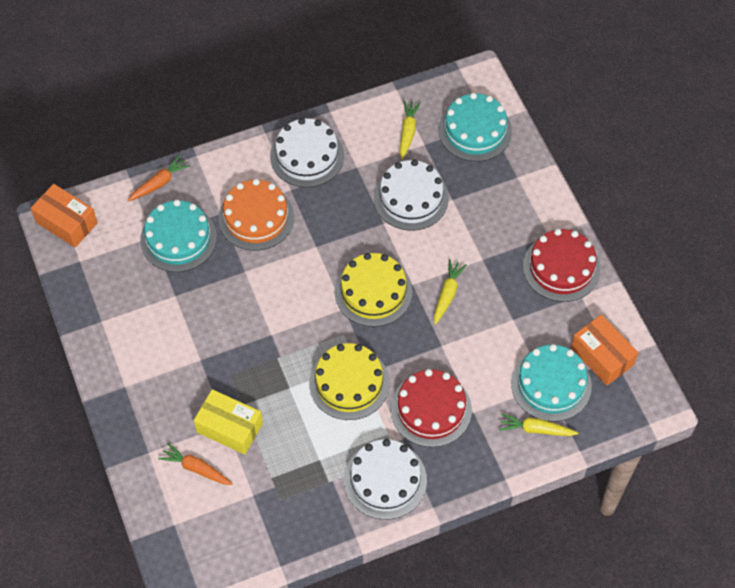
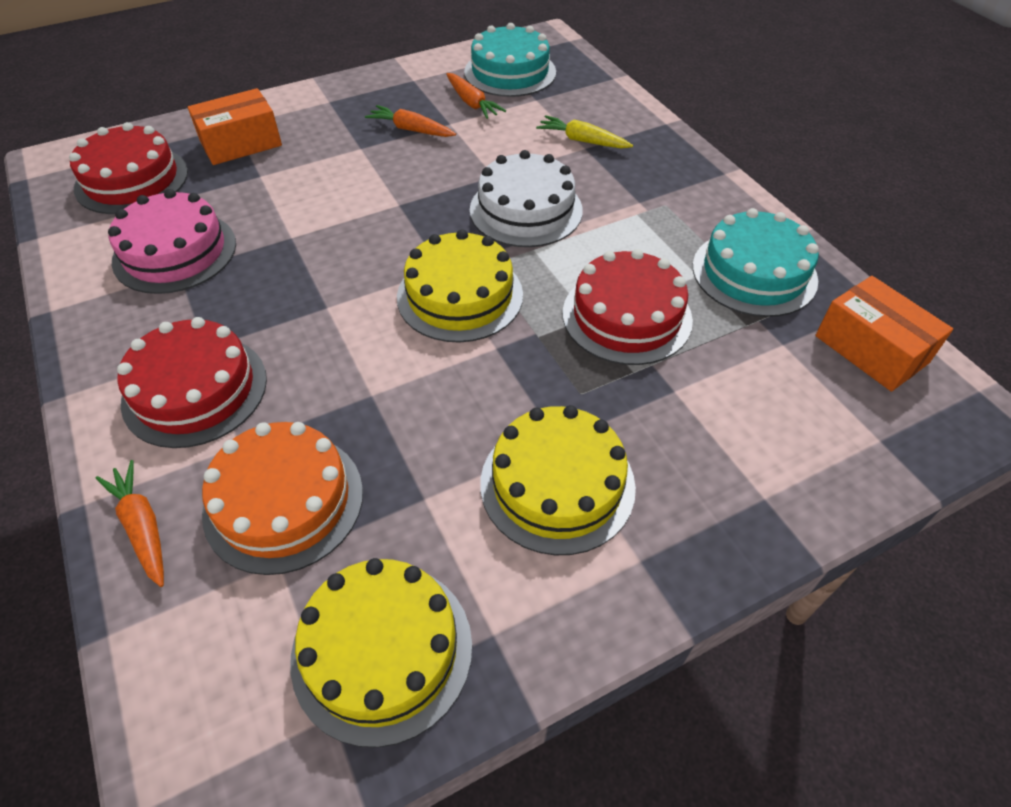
orange carrot: [127,155,190,201] [158,443,233,485] = 2 -> [96,460,164,587] [365,105,456,137] [446,73,506,119] = 3
pink cake: none = 0 -> [108,189,236,294] = 1
red cake: [391,369,472,447] [523,229,600,302] = 2 -> [69,122,188,214] [117,317,267,448] [563,249,693,365] = 3
turquoise cake: [140,200,217,272] [439,93,512,162] [511,344,592,422] = 3 -> [464,23,556,97] [693,208,819,317] = 2
white cake: [270,118,344,187] [344,439,427,520] [374,159,449,231] = 3 -> [470,150,583,247] = 1
yellow box: [194,389,263,455] = 1 -> none = 0
yellow cake: [309,343,389,420] [335,253,413,327] = 2 -> [290,558,472,748] [397,229,523,343] [480,405,636,555] = 3
yellow carrot: [400,100,421,160] [434,259,467,325] [499,413,579,436] = 3 -> [536,115,633,149] = 1

